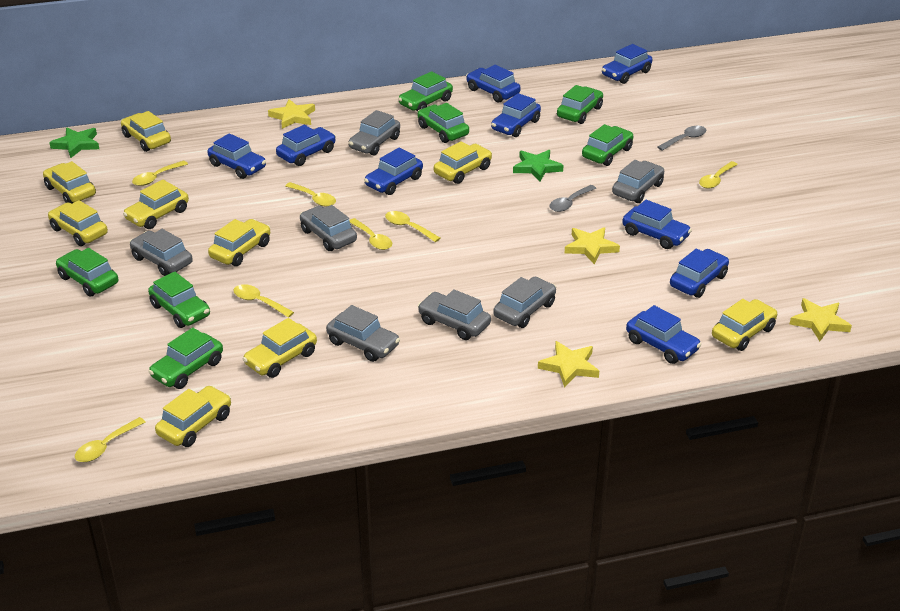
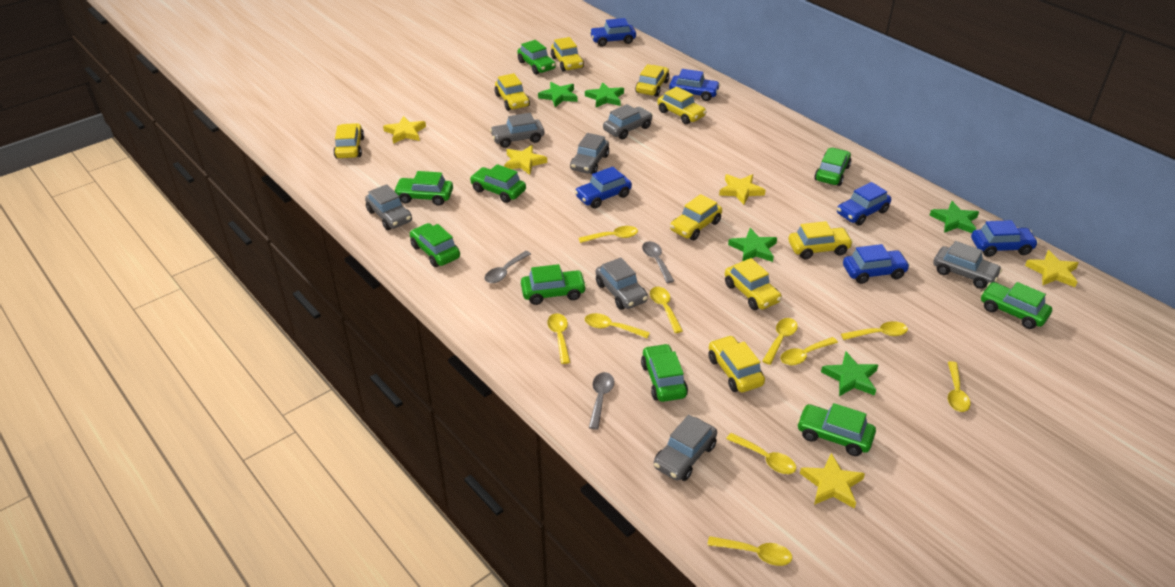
blue car: [207,133,266,179] [276,125,336,166] [364,148,423,195] [466,65,521,103] [491,93,541,137] [602,44,652,84] [622,200,692,249] [626,305,702,364] [670,248,729,298] = 9 -> [574,166,632,208] [590,18,636,47] [669,69,720,101] [837,182,891,226] [843,244,910,284] [971,220,1038,257] = 6
green car: [56,248,118,297] [148,272,210,328] [148,328,223,389] [398,71,453,112] [417,103,469,143] [557,85,603,124] [582,124,633,166] = 7 -> [393,171,453,206] [410,223,460,267] [470,164,526,203] [517,40,556,75] [521,264,587,305] [641,343,688,402] [797,403,876,456] [814,148,851,186] [981,282,1052,329] = 9
green star: [49,127,99,158] [513,150,564,182] = 2 -> [538,82,578,107] [585,82,624,107] [728,228,777,262] [821,351,878,396] [929,201,979,233] = 5
grey spoon: [549,185,596,212] [657,126,706,151] = 2 -> [484,251,531,283] [589,372,614,430] [642,241,674,283] = 3
yellow spoon: [75,417,146,462] [132,160,188,186] [233,284,294,318] [285,182,336,207] [349,218,392,250] [385,211,440,242] [699,161,738,188] = 7 -> [547,313,570,364] [579,226,638,243] [585,313,650,338] [650,287,683,333] [707,536,792,566] [726,433,796,474] [762,318,798,365] [780,337,838,365] [841,321,908,340] [948,361,970,412] = 10
yellow star: [268,99,315,129] [538,341,599,388] [565,227,620,264] [790,298,852,341] = 4 -> [383,116,426,144] [504,145,547,175] [719,174,766,205] [800,453,865,509] [1025,250,1079,287] = 5

